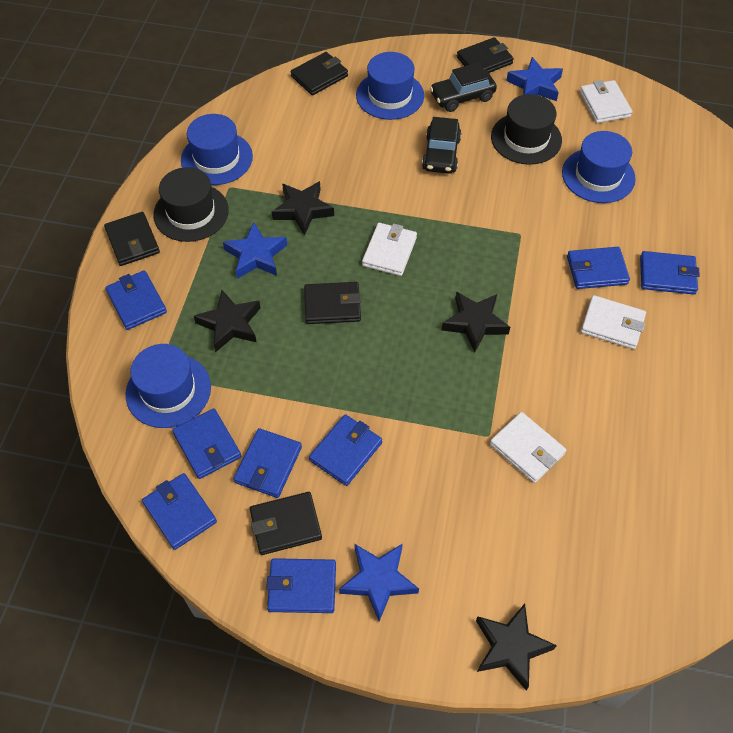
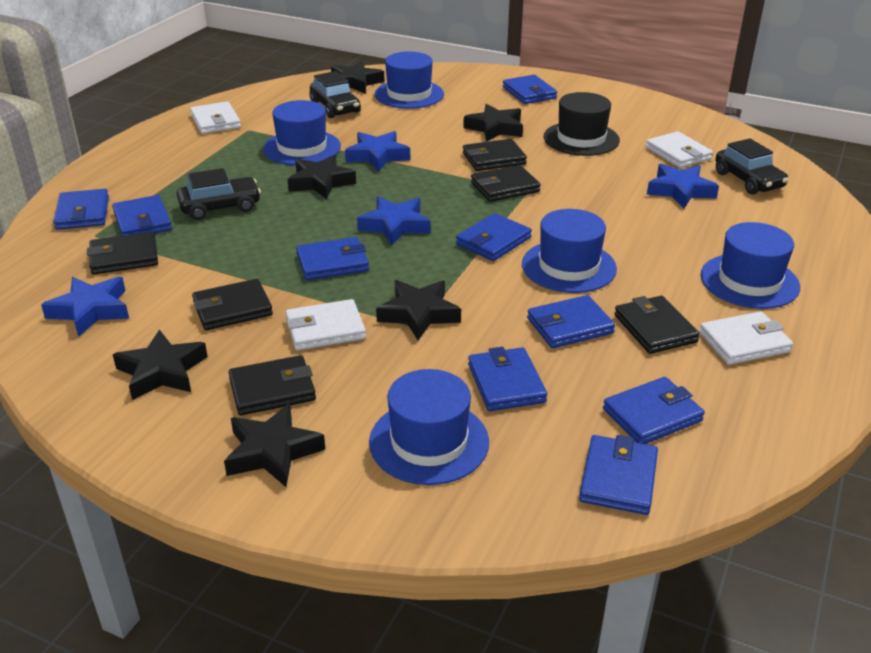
black car: [422,117,461,174] [430,63,497,112] = 2 -> [177,168,261,220] [310,71,361,118] [715,138,789,195] = 3
black hat: [153,167,229,242] [491,94,562,165] = 2 -> [544,92,620,156] = 1
black star: [194,290,261,352] [272,181,334,235] [442,291,510,352] [476,604,557,690] = 4 -> [113,329,208,400] [224,403,325,487] [288,155,356,199] [331,61,385,94] [376,280,461,340] [463,104,523,142] = 6
black wallet: [104,212,160,266] [250,492,322,555] [291,52,348,95] [304,282,362,324] [457,37,514,73] = 5 -> [87,232,158,274] [192,279,273,330] [228,355,316,415] [463,139,527,171] [471,165,540,202] [614,296,700,354] = 6
blue hat: [125,344,211,428] [181,114,253,185] [356,52,424,120] [562,131,636,203] = 4 -> [263,100,341,165] [369,369,489,485] [375,52,444,109] [522,209,617,293] [701,222,800,309] = 5
blue star: [223,222,287,279] [339,544,419,622] [506,57,563,101] = 3 -> [41,277,129,337] [345,131,410,172] [357,197,431,246] [647,164,719,208] = 4
blue wallet: [105,270,167,330] [142,473,217,550] [172,408,241,479] [234,428,302,498] [266,558,336,613] [309,414,382,486] [567,247,630,289] [640,251,700,294] = 8 -> [53,189,109,230] [112,195,172,236] [296,237,369,280] [456,213,532,261] [468,347,547,411] [503,75,557,104] [527,295,615,348] [579,435,658,515] [603,377,705,444] = 9

